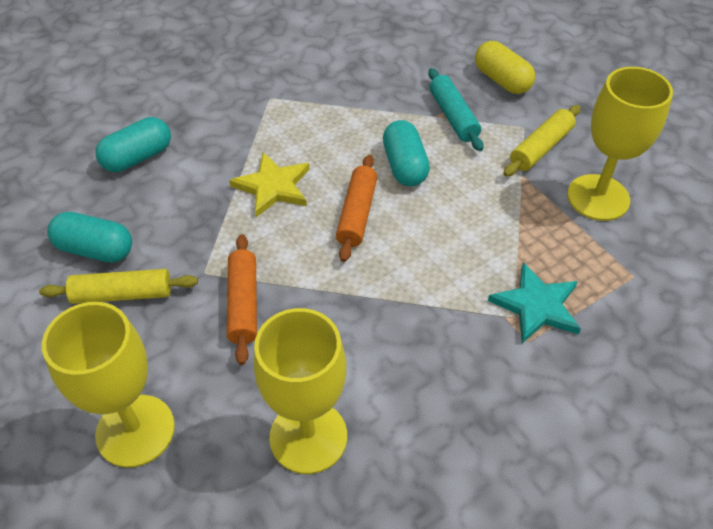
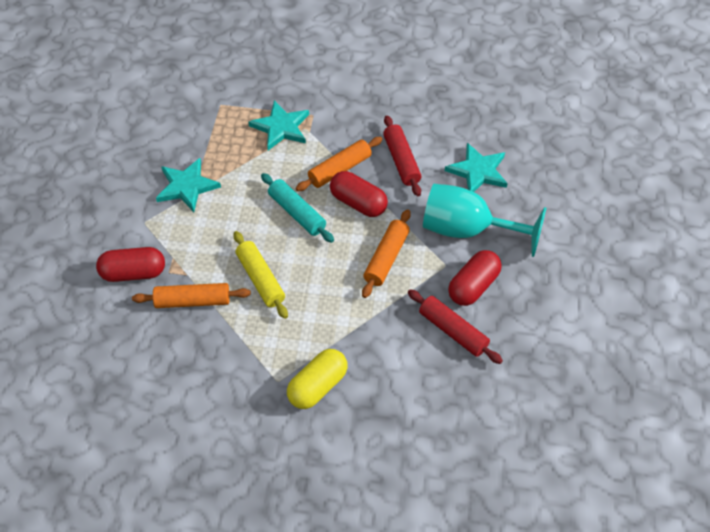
orange rolling pin: [227,234,257,365] [336,155,377,262] = 2 -> [132,283,251,308] [296,137,383,191] [362,209,411,298] = 3
red capsule: none = 0 -> [96,247,165,282] [330,171,388,217] [448,250,502,306] = 3
red rolling pin: none = 0 -> [383,115,422,196] [408,289,503,364] = 2
turquoise capsule: [47,212,132,263] [95,117,171,172] [383,120,430,186] = 3 -> none = 0
turquoise goblet: none = 0 -> [423,184,546,257] = 1
turquoise star: [488,262,581,343] = 1 -> [156,158,221,212] [248,100,309,150] [445,143,508,192] = 3
yellow goblet: [42,302,175,468] [254,308,347,474] [567,67,673,221] = 3 -> none = 0
yellow rolling pin: [39,269,198,304] [503,105,581,177] = 2 -> [233,231,288,319] = 1
yellow star: [229,152,310,217] = 1 -> none = 0

